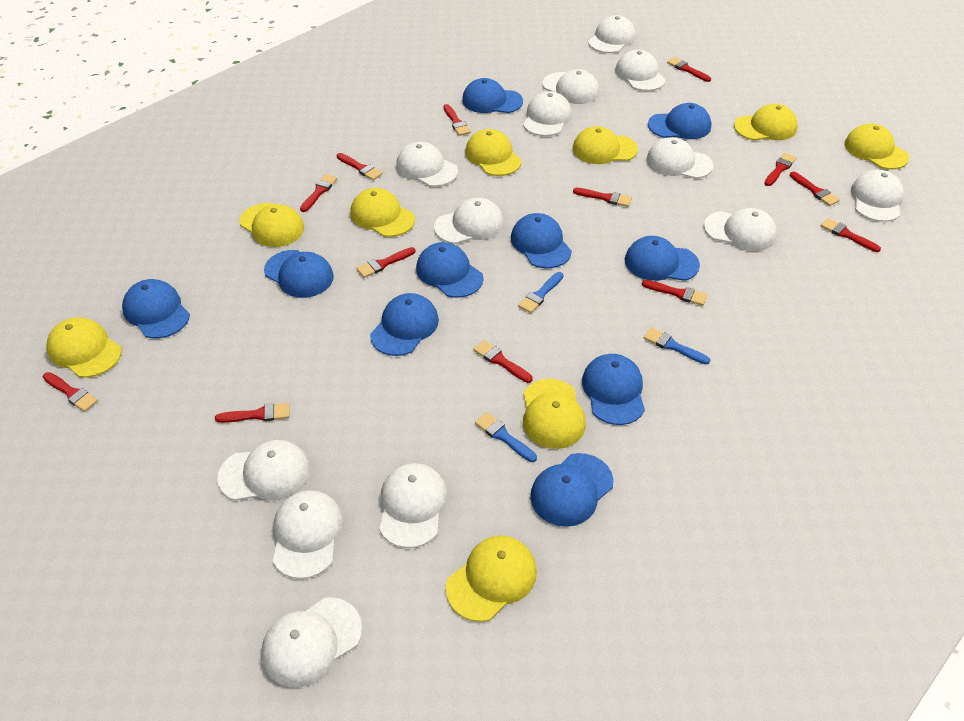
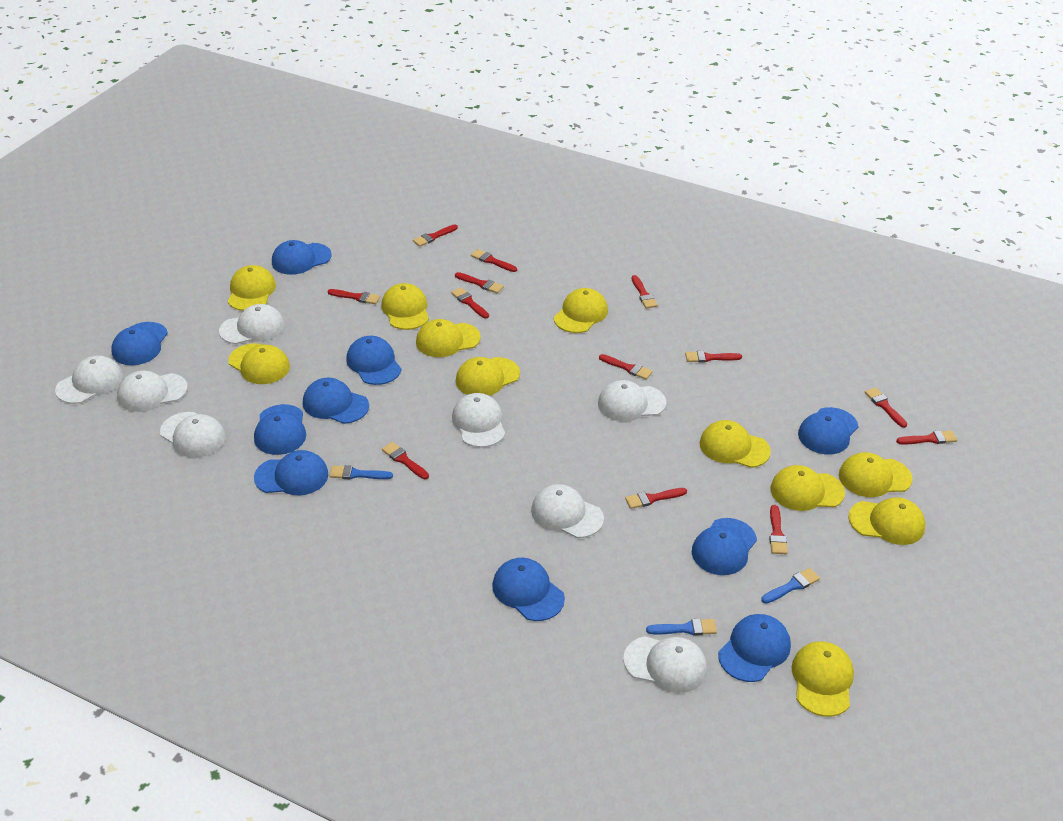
white cap: [217,440,310,501] [261,597,362,687] [273,490,343,579] [379,463,448,548] [396,142,458,187] [434,198,504,244] [523,91,572,136] [542,69,599,104] [588,15,636,53] [615,50,666,91] [647,137,713,179] [704,208,777,251] [851,170,904,222] = 13 -> [55,355,123,404] [117,371,188,412] [160,412,226,458] [219,304,285,344] [452,393,505,448] [531,484,604,538] [598,380,666,421] [623,636,707,693] = 8
yellow cap: [46,317,122,378] [239,203,304,247] [350,188,415,237] [446,536,537,622] [465,129,522,176] [523,379,586,449] [573,126,638,164] [734,104,798,140] [845,124,909,169] = 9 -> [228,265,276,311] [228,343,290,384] [381,283,429,330] [416,319,481,357] [456,357,520,396] [554,288,608,333] [700,420,771,468] [771,465,845,511] [791,641,854,717] [839,452,913,497] [848,497,926,545] = 11

